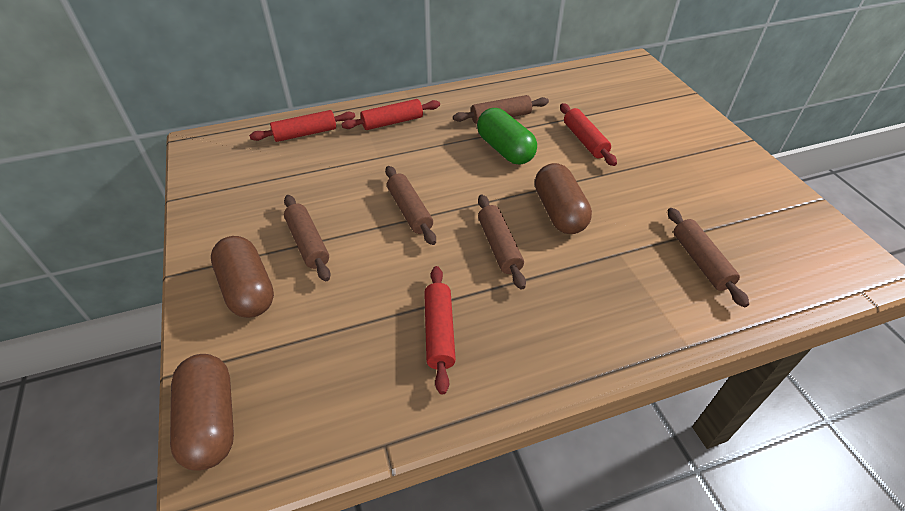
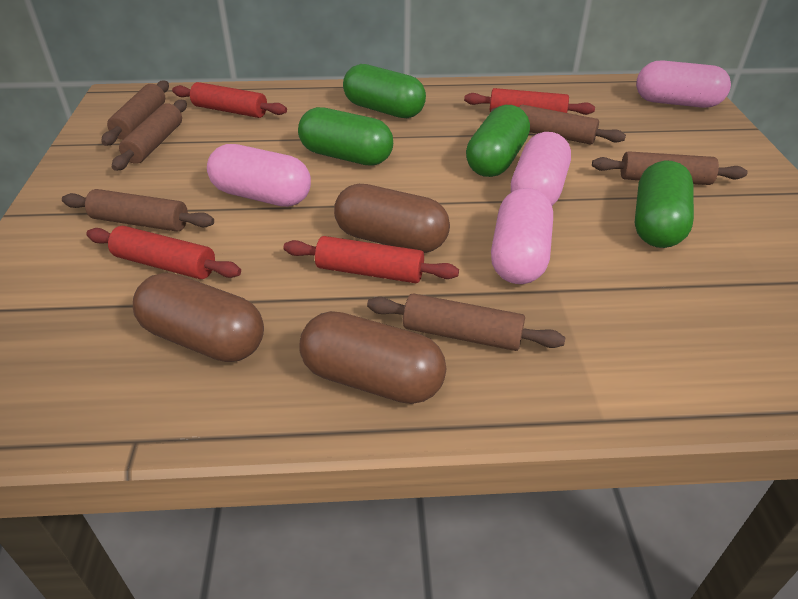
brown rolling pin: [284,195,331,281] [385,166,436,245] [453,95,549,124] [478,195,526,290] [668,208,749,308] = 5 -> [62,189,214,232] [102,80,169,146] [112,100,187,171] [367,293,565,351] [491,105,626,145] [592,151,747,185] = 6
green capsule: [477,108,537,165] = 1 -> [298,107,393,166] [343,64,426,118] [466,105,530,177] [634,161,694,248] = 4
pink capsule: none = 0 -> [207,144,311,207] [491,188,553,284] [511,132,571,206] [636,60,731,108] = 4

